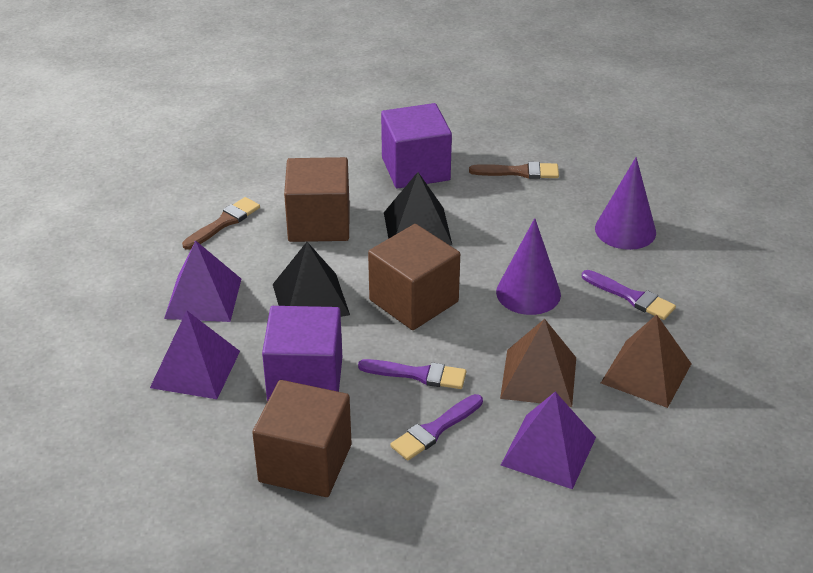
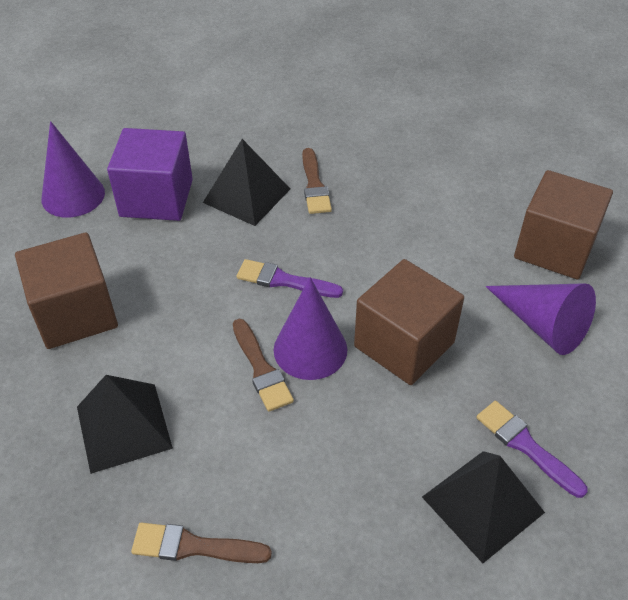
black pyramid: [273,242,350,317] [384,172,452,245] = 2 -> [77,375,173,474] [203,139,290,226] [422,451,545,563] = 3
brown brush: [182,197,260,249] [469,162,559,179] = 2 -> [131,523,272,563] [233,319,294,412] [302,148,332,214] = 3
brown pyramid: [500,319,576,407] [601,314,691,408] = 2 -> none = 0
purple brush: [358,359,466,389] [390,394,483,461] [582,270,676,320] = 3 -> [236,259,343,298] [477,401,588,498] = 2
purple cone: [496,218,561,315] [595,157,656,250] = 2 -> [41,121,105,218] [274,277,347,380] [485,283,596,355] = 3
purple cube: [262,306,342,402] [381,103,452,189] = 2 -> [107,128,193,221] = 1
purple pyramid: [150,310,240,399] [164,240,241,322] [501,392,596,489] = 3 -> none = 0

